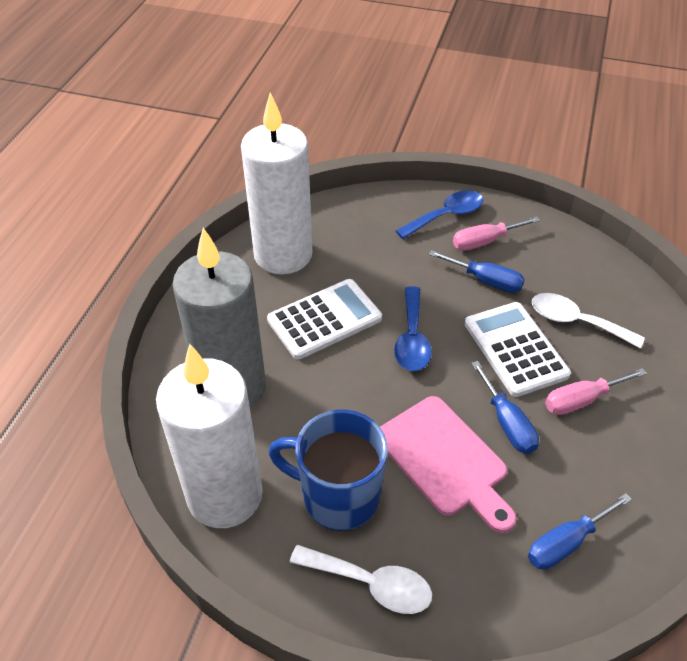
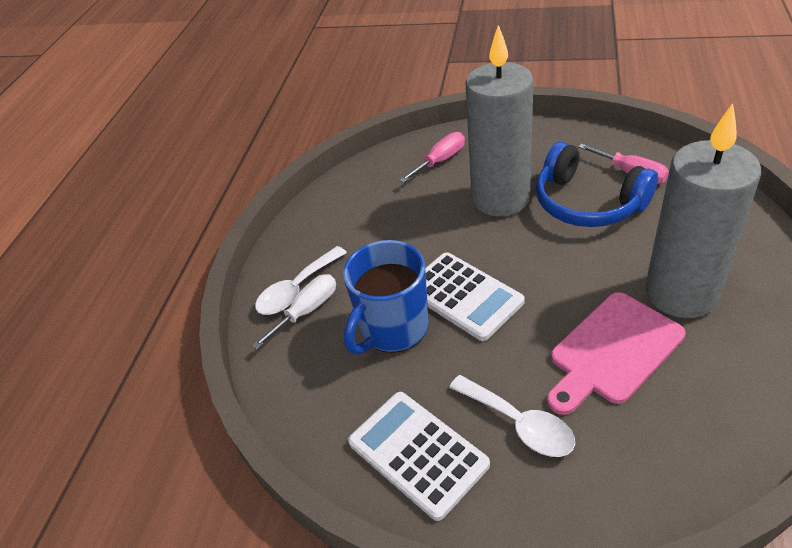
blue headphones: none = 0 -> [536,142,658,227] = 1
blue screwdriver: [429,250,525,293] [471,361,539,454] [528,493,632,570] = 3 -> none = 0
blue spoon: [394,286,432,371] [396,190,483,239] = 2 -> none = 0
grey candle: [172,228,266,409] = 1 -> [465,25,533,217] [645,103,761,318] = 2
white candle: [156,344,263,528] [241,93,313,274] = 2 -> none = 0
white screwdriver: none = 0 -> [252,274,336,350] = 1

